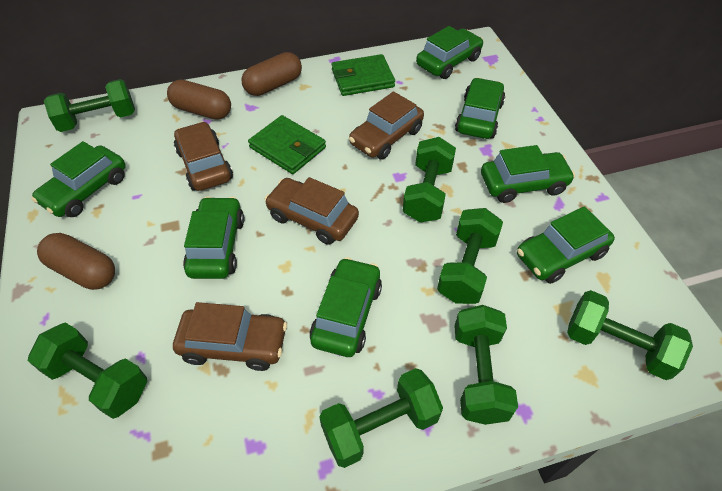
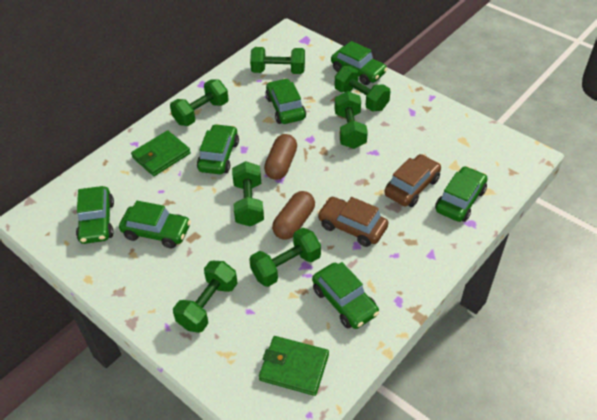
brown capsule: [37,233,115,290] [167,79,231,120] [241,52,302,96] = 3 -> [264,134,297,180] [272,191,315,240] = 2
brown car: [173,302,287,371] [174,121,233,191] [264,177,359,245] [349,91,424,160] = 4 -> [317,197,388,247] [384,154,441,207] = 2

